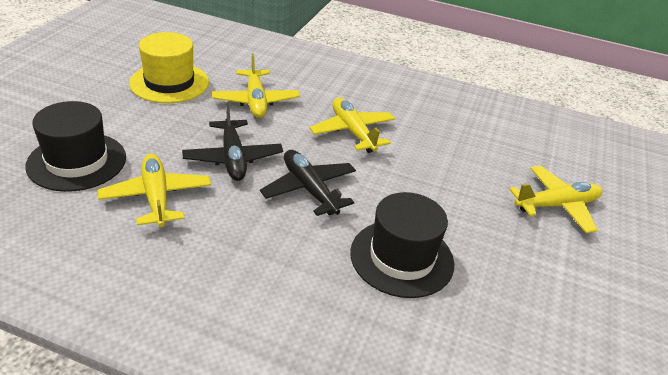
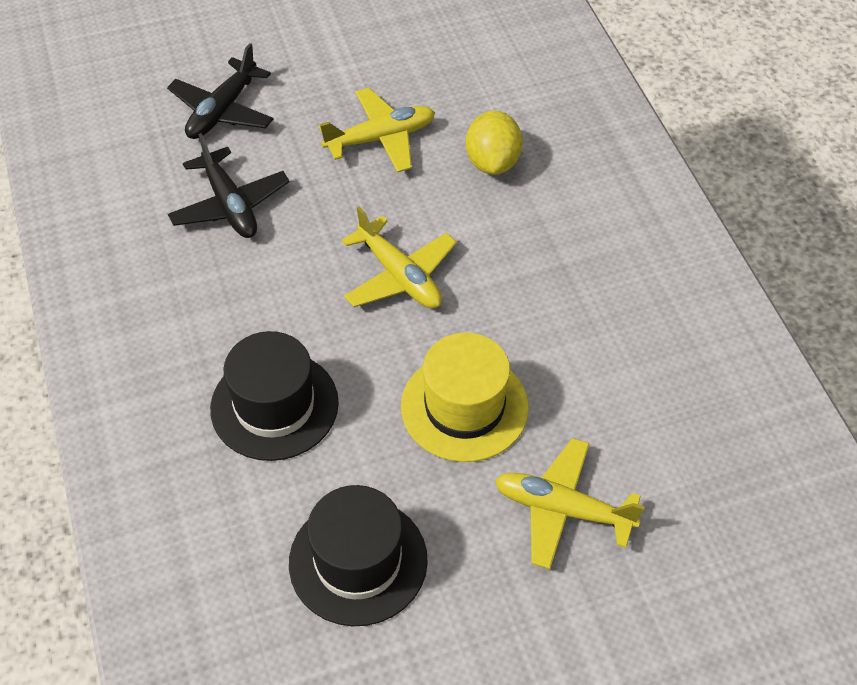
yellow lemon: none = 0 -> [466,111,523,175] = 1
yellow plane: [98,154,211,227] [212,53,300,118] [310,98,395,153] [509,166,602,233] = 4 -> [319,88,435,173] [342,206,457,308] [495,438,645,569] = 3

